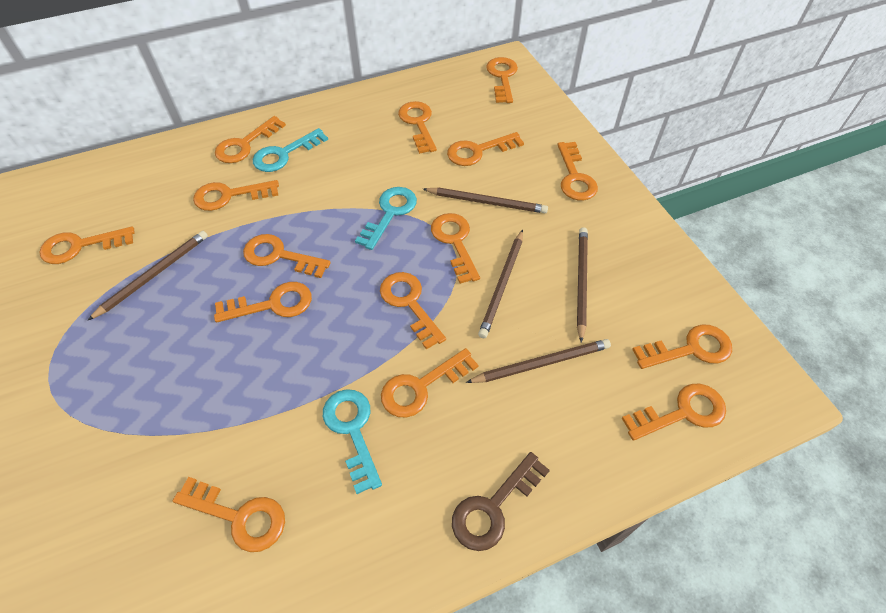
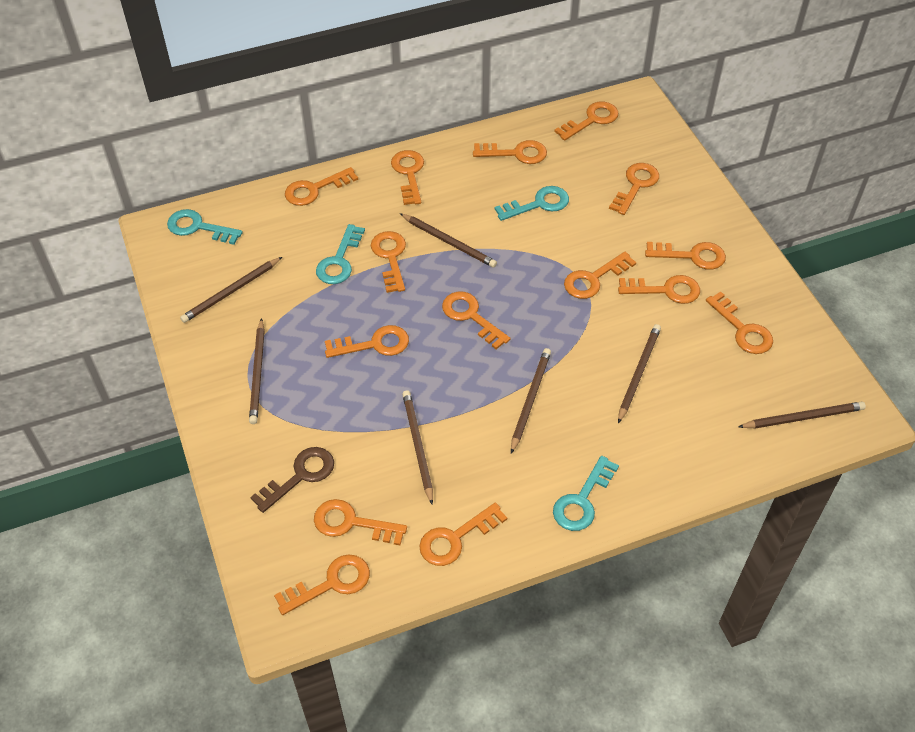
brown pencil: [87,231,208,321] [423,187,548,213] [466,339,611,383] [478,229,523,338] [577,227,588,343] = 5 -> [180,257,282,323] [249,318,265,424] [400,213,497,267] [402,390,433,504] [511,348,551,454] [618,324,661,423] [738,402,866,429] = 7
turquoise key: [253,128,328,172] [323,389,382,494] [355,187,417,250] = 3 -> [167,209,243,245] [316,224,365,284] [494,186,569,221] [553,456,619,531] = 4

